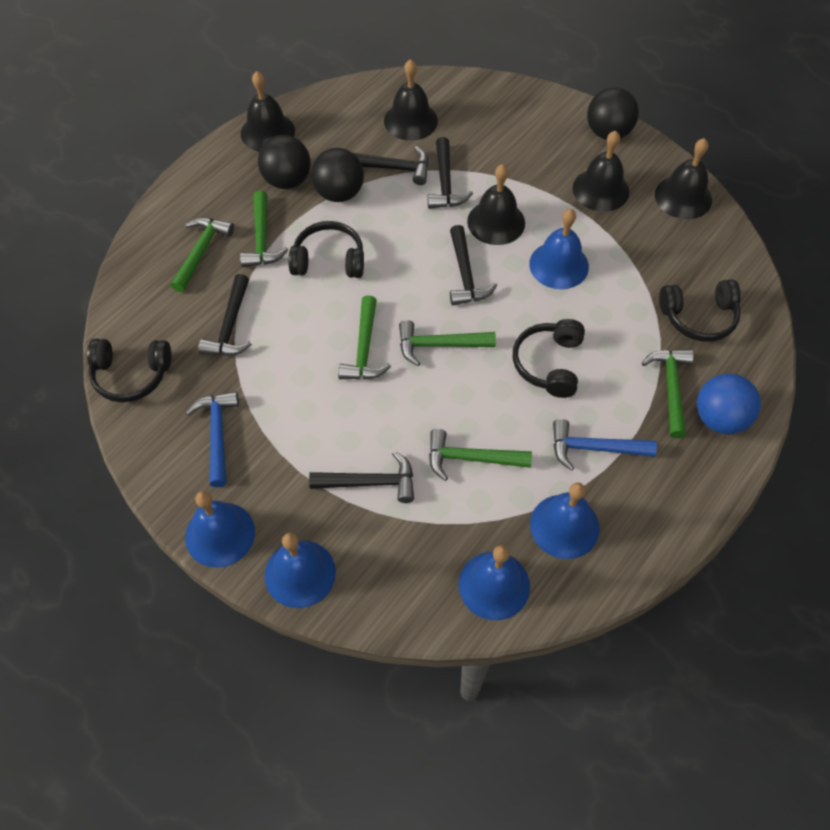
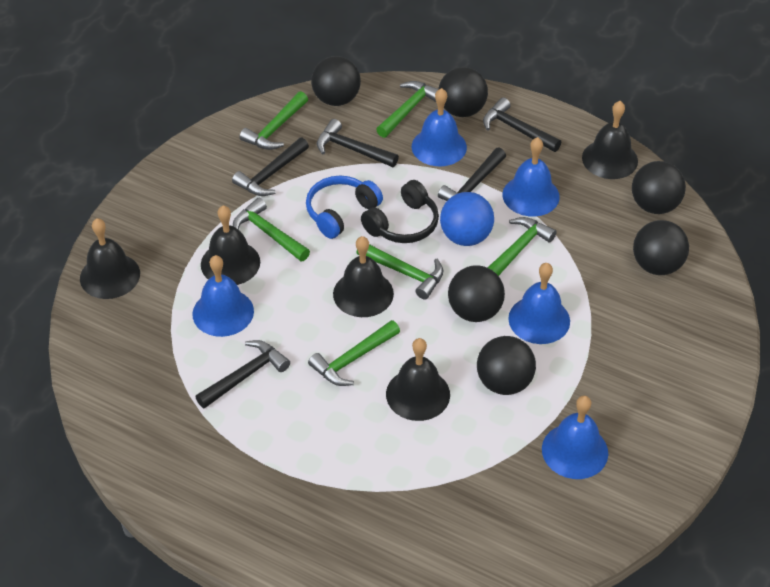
black ball: [258,135,311,189] [311,148,364,202] [587,87,639,140] = 3 -> [311,56,361,106] [438,67,488,117] [448,265,505,322] [477,336,536,395] [632,161,686,214] [633,220,689,275] = 6
black headphones: [87,339,172,402] [289,221,364,278] [513,319,585,398] [659,279,741,342] = 4 -> [361,180,439,243] = 1
blue hammer: [186,391,239,487] [553,419,657,471] = 2 -> none = 0
blue headphones: none = 0 -> [306,176,383,239] = 1

